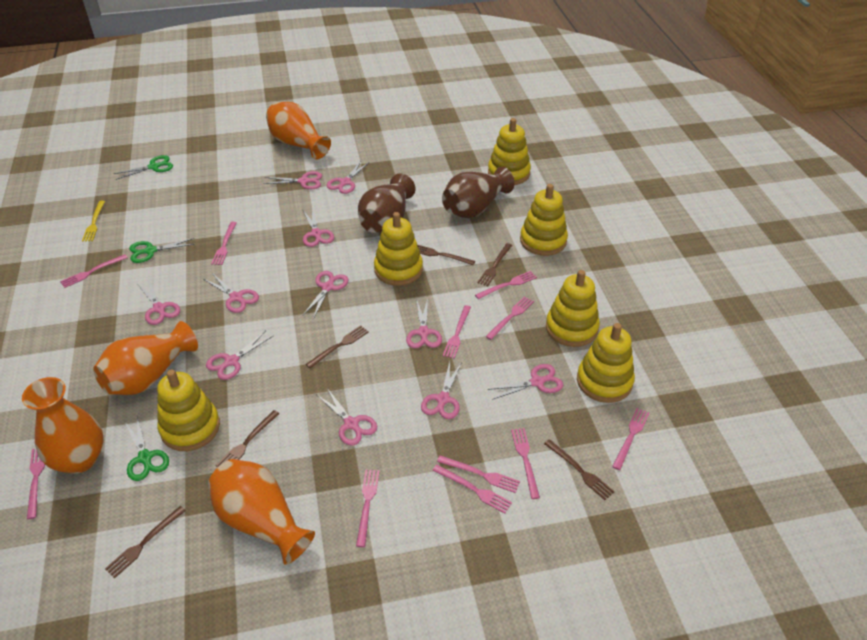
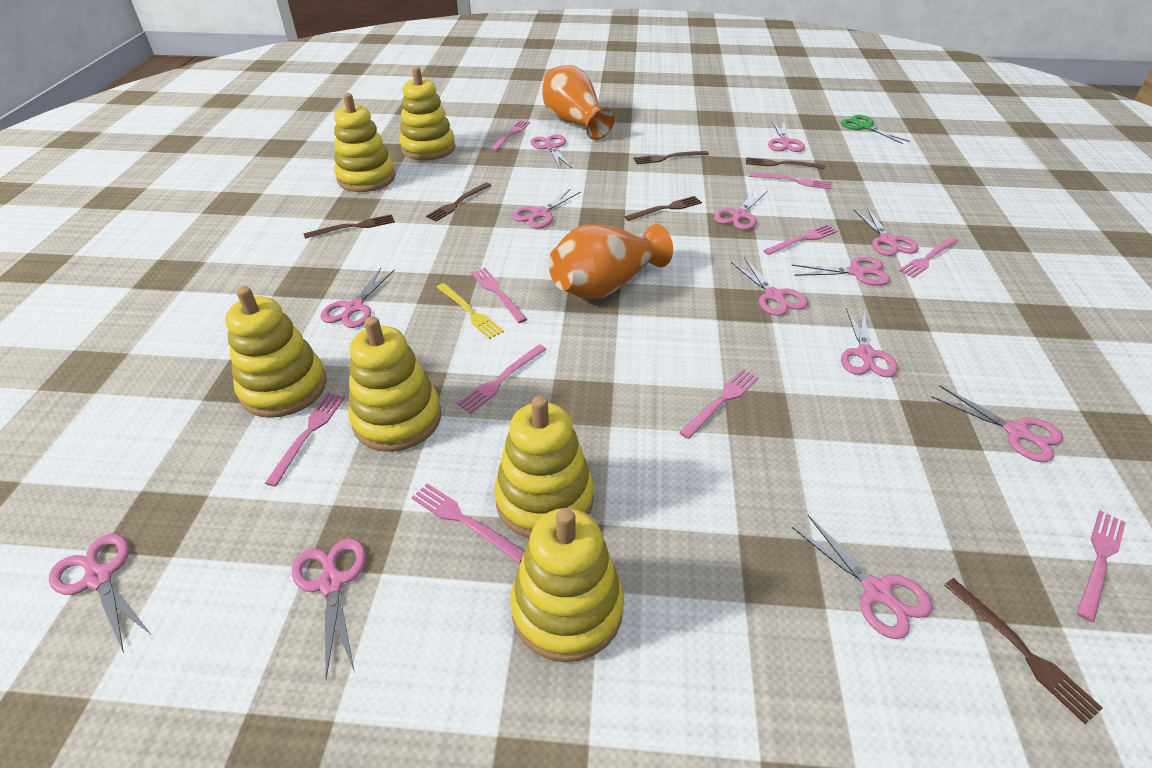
brown vase: [358,174,415,233] [442,167,515,218] = 2 -> none = 0
green scissors: [114,155,173,180] [124,416,169,481] [129,238,195,263] = 3 -> [841,115,910,144] = 1
orange vase: [22,377,103,474] [93,321,198,395] [208,459,315,565] [266,102,331,159] = 4 -> [542,65,615,140] [549,224,673,299] = 2
pink fork: [27,449,45,519] [60,254,128,288] [211,222,237,265] [356,469,380,547] [432,465,512,514] [437,455,520,493] [443,305,471,359] [475,271,537,299] [486,296,534,340] [511,428,540,499] [612,408,649,470] = 11 -> [265,393,345,487] [412,483,525,563] [457,344,547,413] [471,268,527,323] [490,120,530,151] [679,369,759,439] [750,172,831,189] [763,224,838,255] [899,237,959,278] [1077,511,1126,622] = 10
pink scissors: [138,280,180,325] [203,273,259,313] [206,331,274,380] [264,171,322,189] [303,207,334,247] [303,271,348,319] [316,388,377,446] [327,160,370,194] [406,298,442,348] [421,362,462,419] [487,364,563,400] = 11 -> [49,534,150,652] [292,538,366,679] [320,268,395,328] [512,189,581,229] [530,134,572,169] [714,188,767,230] [731,257,808,316] [768,121,805,152] [791,257,890,286] [792,515,933,639] [841,308,898,377] [854,207,919,256] [932,385,1063,462] = 13

